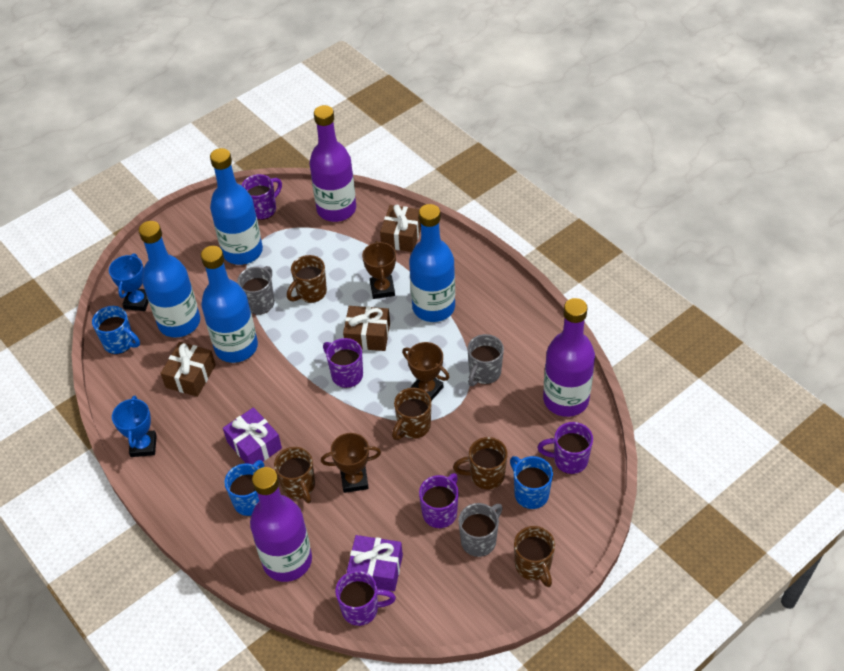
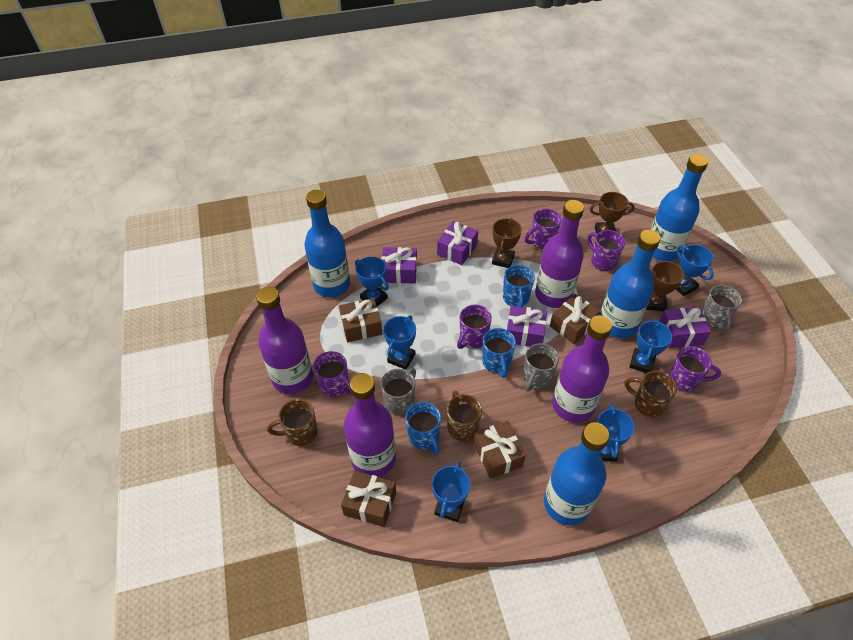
blue trophy: [109,253,149,311] [112,396,157,457] = 2 -> [355,257,389,306] [383,315,416,370] [432,461,470,522] [597,404,634,462] [629,320,672,373] [676,244,714,296] = 6
brown gift: [160,342,216,397] [343,306,390,351] [380,205,421,252] = 3 -> [339,298,382,342] [341,471,396,527] [474,421,526,479] [550,294,600,344] = 4
brown mug: [274,447,315,503] [287,255,327,303] [392,388,432,440] [453,437,507,489] [514,526,555,587] = 5 -> [267,399,318,446] [447,391,482,441] [625,371,677,417] = 3
purple bottle: [250,467,312,582] [309,105,356,222] [543,298,595,417] = 3 -> [256,287,313,394] [344,373,396,477] [535,200,584,308] [552,315,612,423] = 4
purple gift: [223,407,282,464] [347,535,403,591] = 2 -> [381,247,417,284] [437,221,478,265] [507,305,547,347] [660,307,711,348] = 4

